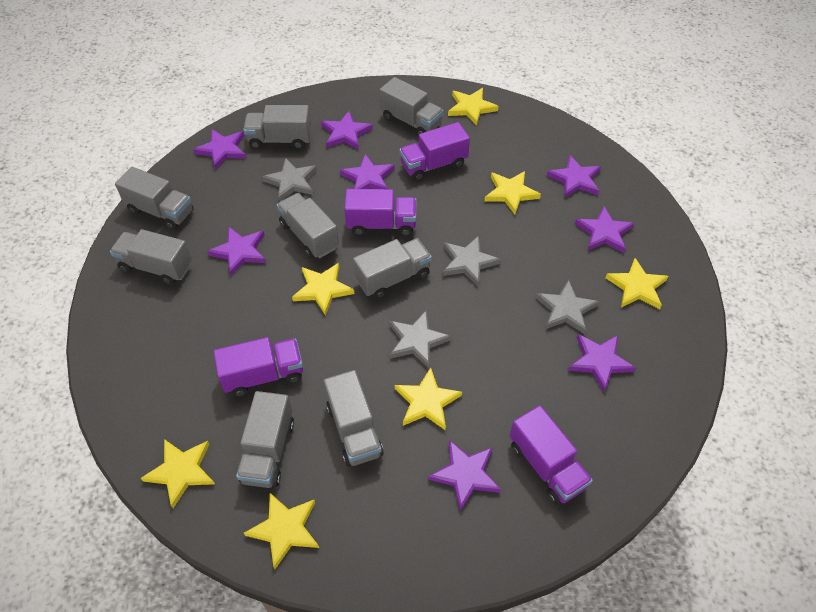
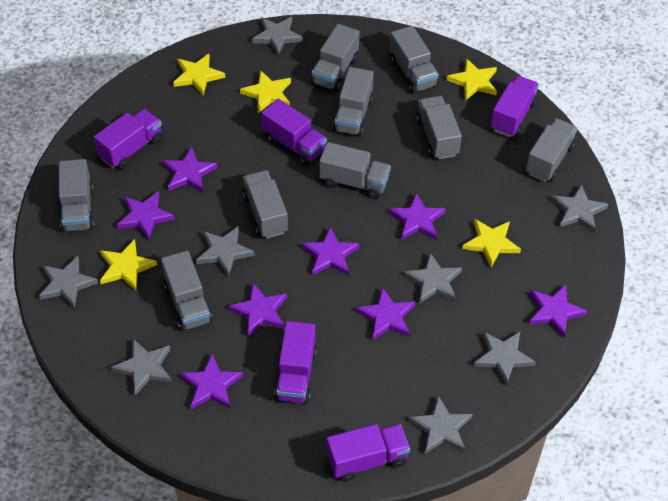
grey star: [262,158,317,202] [389,311,451,368] [443,236,501,286] [535,280,599,334] = 4 -> [39,256,98,309] [111,339,172,396] [196,227,255,277] [252,17,303,55] [403,253,462,303] [409,395,473,454] [473,332,536,385] [551,184,608,233] = 8
grey truck: [110,229,192,285] [115,167,194,230] [236,391,294,488] [243,105,311,149] [277,193,339,259] [324,370,383,467] [353,238,432,299] [379,77,444,136] = 8 -> [59,159,94,232] [161,250,212,331] [242,170,288,239] [311,24,360,91] [319,142,391,199] [333,67,374,136] [390,26,439,93] [416,96,462,159] [526,118,578,182] = 9
purple truck: [214,337,303,397] [344,189,416,236] [399,122,470,181] [510,405,593,505] = 4 -> [94,109,162,169] [261,99,327,166] [274,321,317,403] [326,424,410,481] [490,76,539,137] = 5
yellow star: [141,439,215,508] [244,493,319,569] [292,263,354,316] [395,367,462,430] [448,88,499,126] [484,171,541,214] [605,258,668,309] = 7 -> [100,239,157,290] [173,54,225,95] [240,70,291,113] [446,58,497,101] [462,219,521,267] = 5

